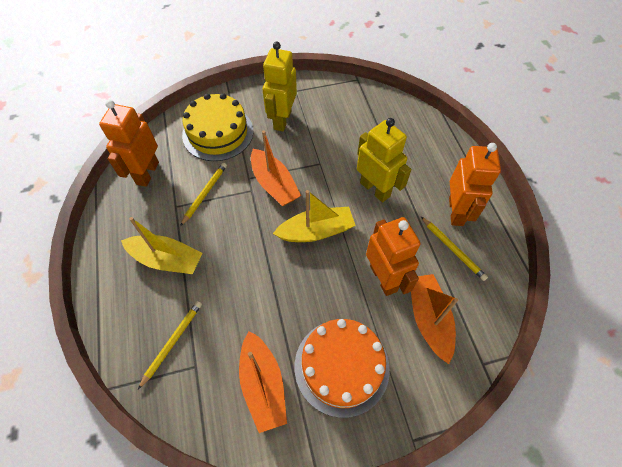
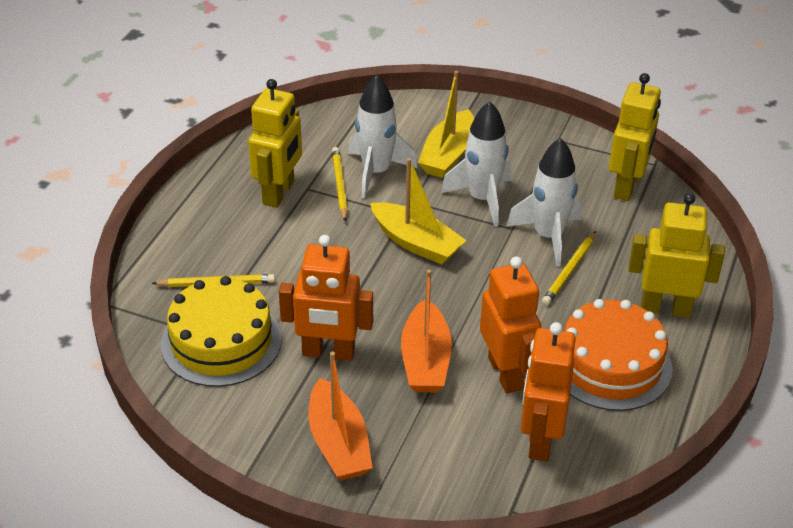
orange boat: [239,331,287,433] [251,130,301,206] [411,274,458,364] = 3 -> [309,352,373,480] [401,269,452,392] = 2
white rocket: none = 0 -> [348,75,417,199] [441,101,512,227] [506,138,582,267] = 3
yellow robot: [263,42,297,131] [357,118,411,202] = 2 -> [248,79,302,208] [609,73,661,201] [628,193,725,318] = 3

